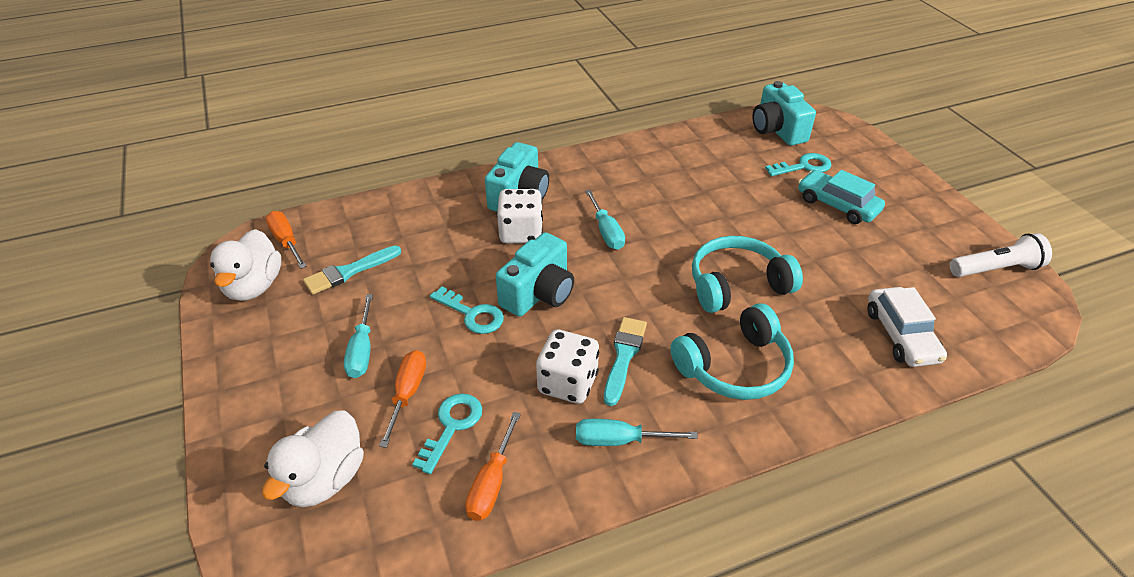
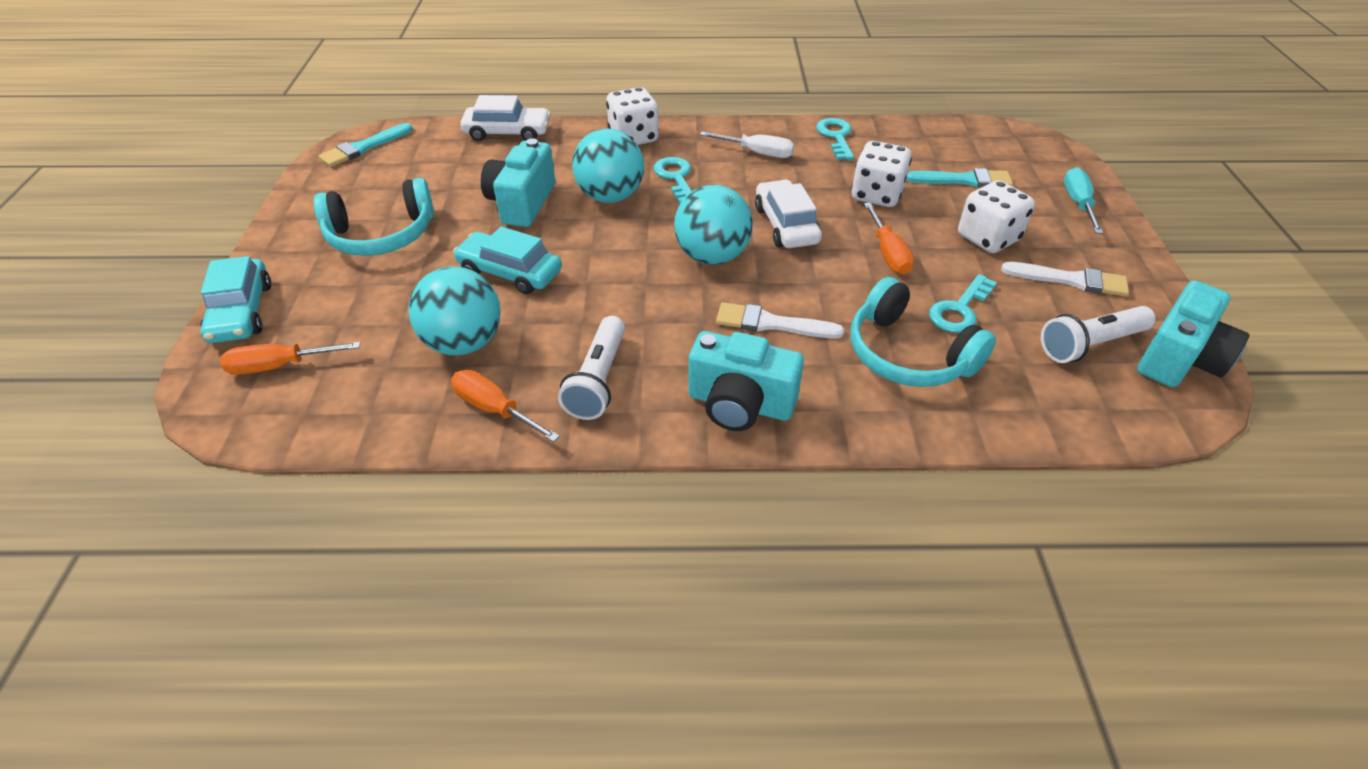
turquoise ball: none = 0 -> [408,266,501,355] [572,128,644,203] [674,185,753,265] = 3
turquoise car: [798,170,885,224] = 1 -> [200,256,271,343] [453,226,562,294] = 2
turquoise screwdriver: [344,294,373,378] [576,419,698,446] [585,190,625,250] = 3 -> [1064,167,1103,234] = 1
white brush: none = 0 -> [716,302,844,339] [1001,262,1129,297] = 2
white car: [867,287,947,367] = 1 -> [460,95,551,141] [755,180,822,248] = 2
white dice: [497,189,543,243] [536,329,599,404] = 2 -> [606,87,659,145] [851,141,912,207] [958,180,1035,253] = 3
white duck: [210,229,281,301] [262,410,364,507] = 2 -> none = 0
white flashlight: [950,233,1052,277] = 1 -> [558,316,625,420] [1041,306,1156,363] = 2
white screwdriver: none = 0 -> [700,131,794,158] = 1

